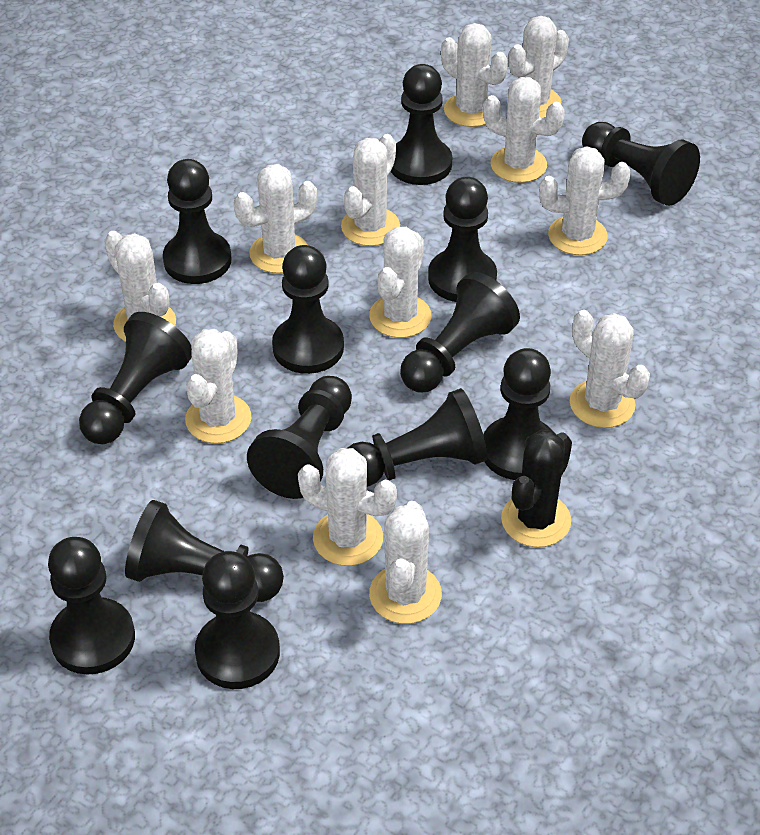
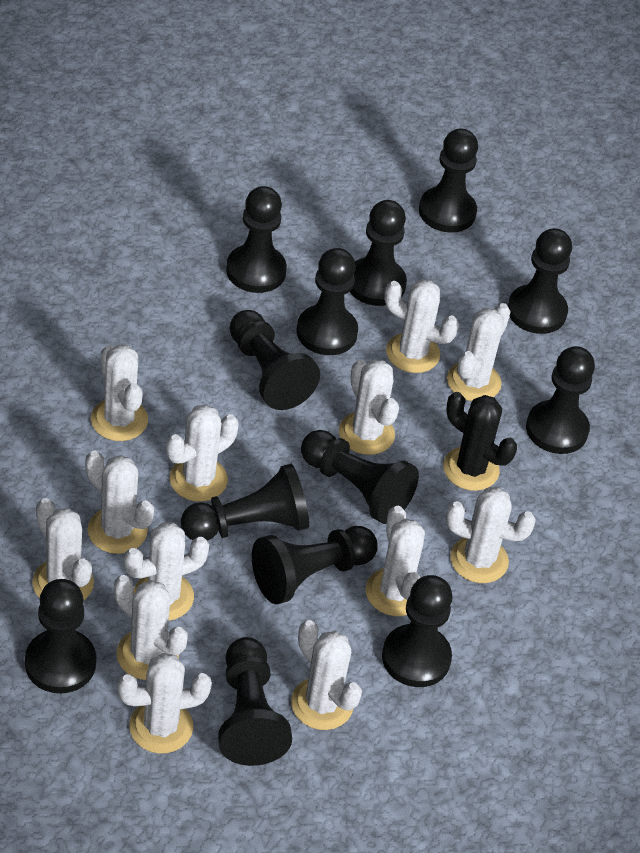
white cactus: [104,231,176,342] [185,329,251,443] [234,164,317,273] [298,448,397,566] [341,134,400,246] [369,227,431,338] [369,501,442,624] [441,23,508,127] [483,77,565,183] [507,16,569,118] [539,146,631,255] [570,310,650,428] = 12 -> [32,498,94,601] [85,451,154,554] [91,344,148,441] [114,575,188,680] [117,653,212,754] [124,522,209,621] [166,404,238,502] [291,620,362,730] [339,359,399,455] [365,505,425,616] [384,279,459,373] [446,487,536,583] [447,303,511,401] = 13

